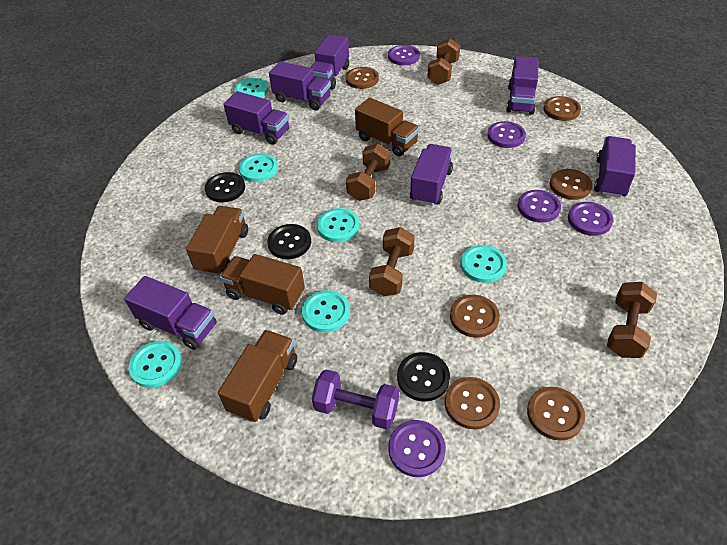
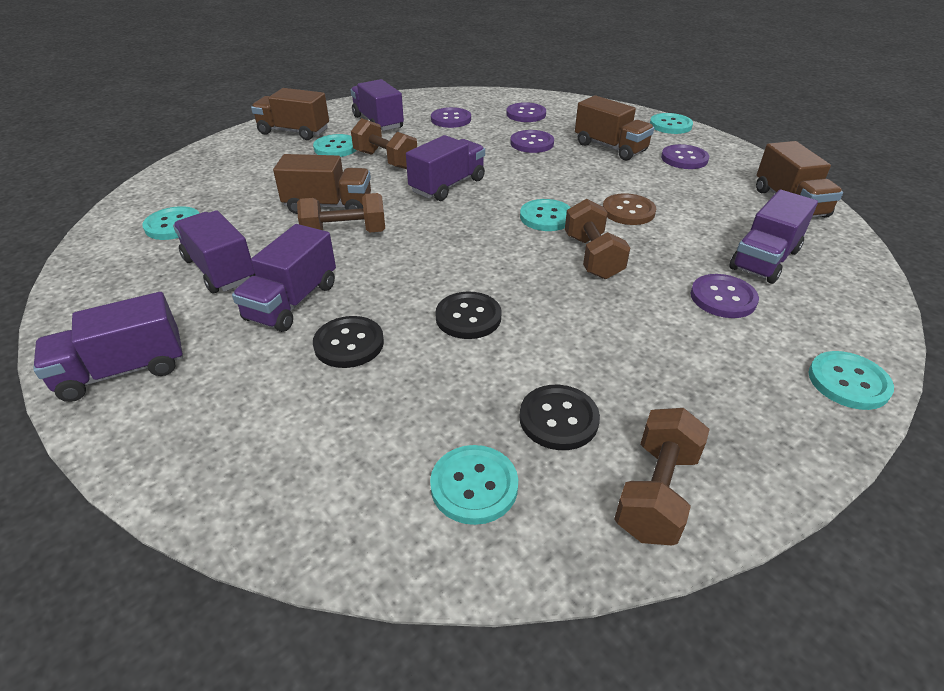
brown button: [346,67,379,89] [445,377,500,429] [450,295,500,338] [527,387,585,441] [543,96,581,121] [550,169,593,200] = 6 -> [603,193,656,225] = 1
purple dumbbell: [312,369,399,430] = 1 -> none = 0
purple truck: [124,276,217,350] [223,91,289,145] [269,61,331,110] [310,34,349,89] [410,144,453,206] [506,56,539,115] [594,136,636,198] = 7 -> [33,292,183,402] [173,210,255,294] [232,224,336,332] [351,79,404,131] [406,135,485,201] [729,190,818,284] = 6

